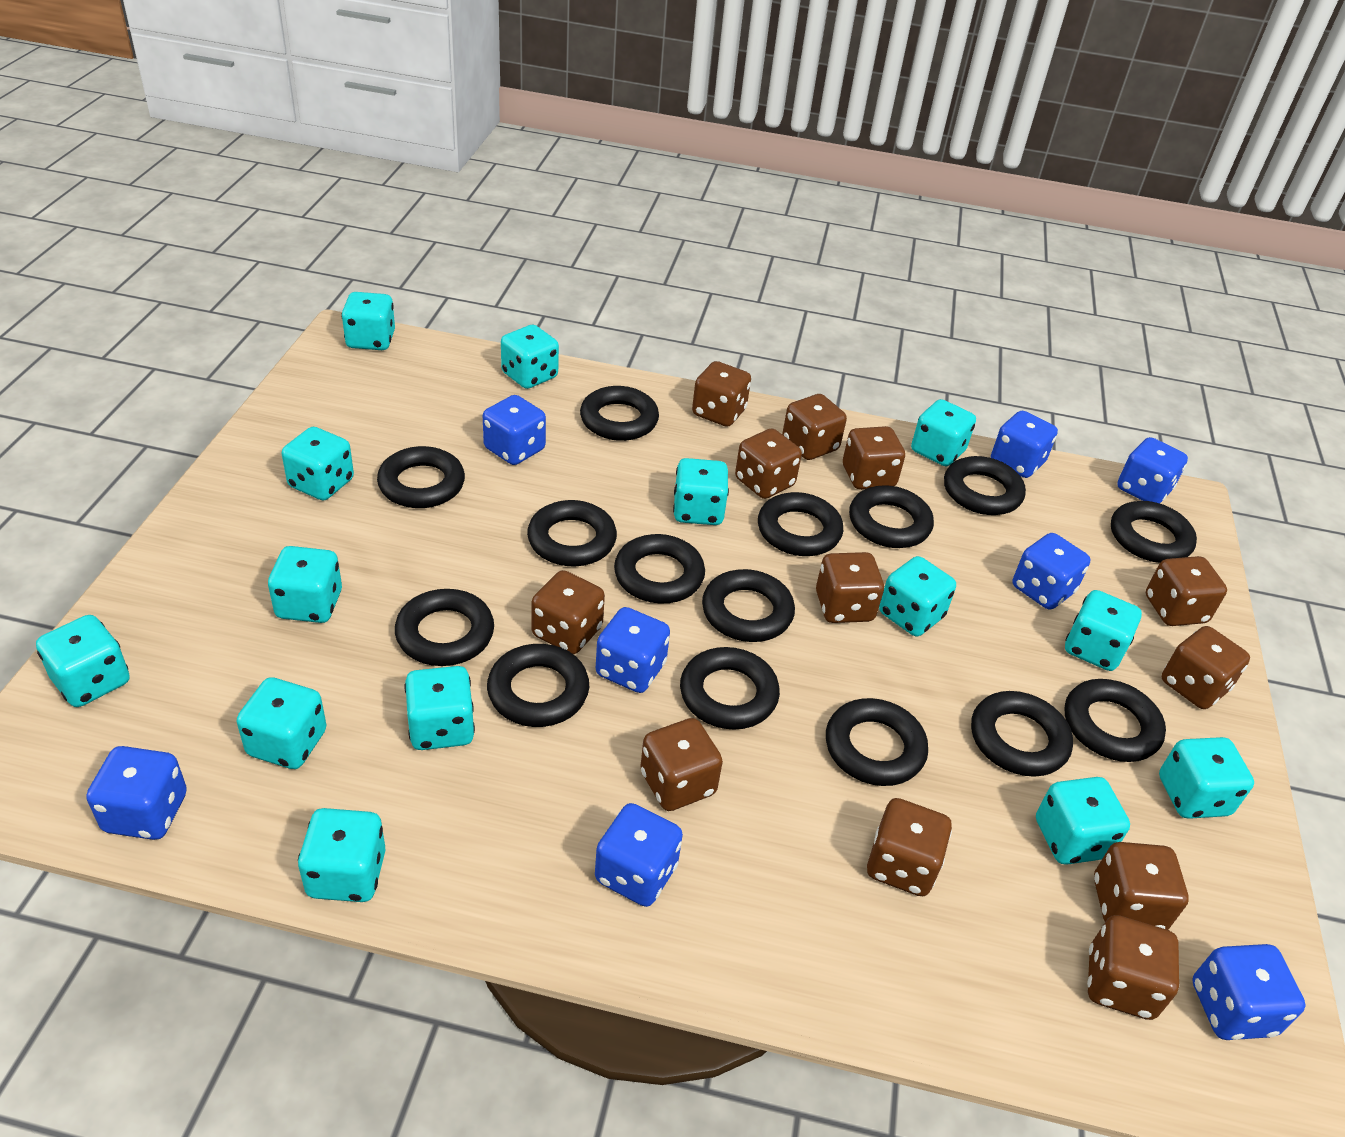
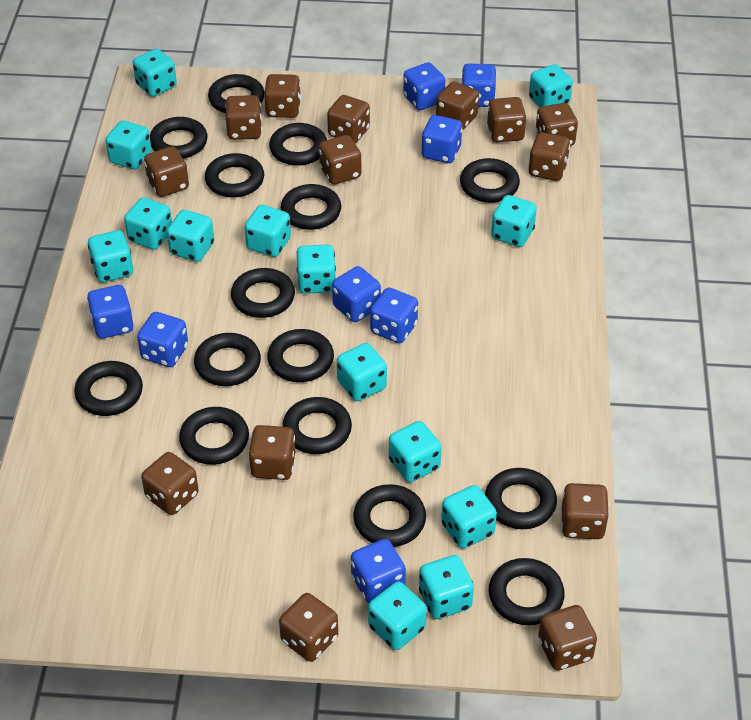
brown dice: [531,570,605,654] [640,718,723,811] [692,361,751,427] [735,428,802,499] [782,394,847,460] [816,552,884,623] [843,426,905,490] [867,798,952,896] [1087,915,1179,1020] [1094,842,1189,930] [1146,556,1227,626] [1162,626,1250,709] = 12 -> [141,452,199,515] [144,146,189,197] [225,95,262,140] [248,425,295,480] [264,74,301,118] [279,593,338,662] [319,135,361,185] [327,95,370,143] [436,81,479,130] [487,97,527,142] [528,132,570,181] [535,103,578,146] [538,605,597,671] [561,483,609,539] = 14

